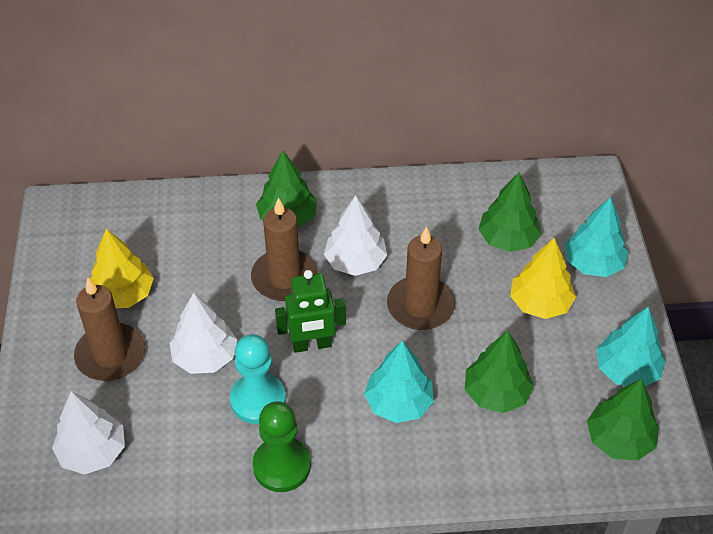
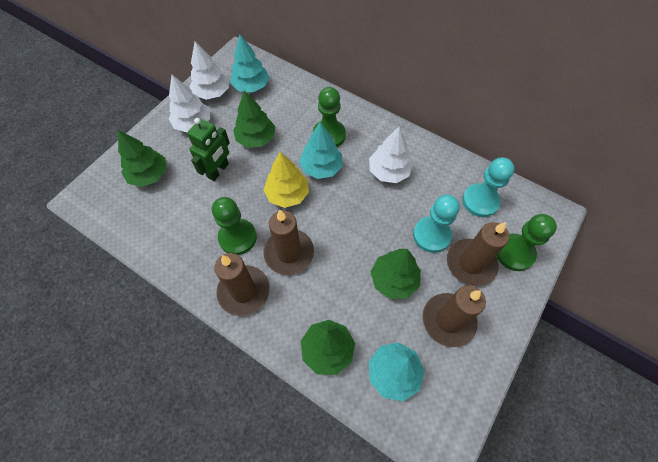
brown candle: [74,278,145,381] [251,198,318,301] [387,226,455,330] = 3 -> [214,253,270,316] [264,209,314,275] [423,286,486,347] [447,222,510,286] = 4
green pawn: [252,401,311,492] = 1 -> [212,197,257,255] [313,87,346,147] [496,214,557,271] = 3
turquoise pawn: [230,334,286,424] = 1 -> [413,194,460,253] [462,158,514,217] = 2
yellow tree: [89,229,154,308] [510,238,576,319] = 2 -> [264,152,309,208] = 1

